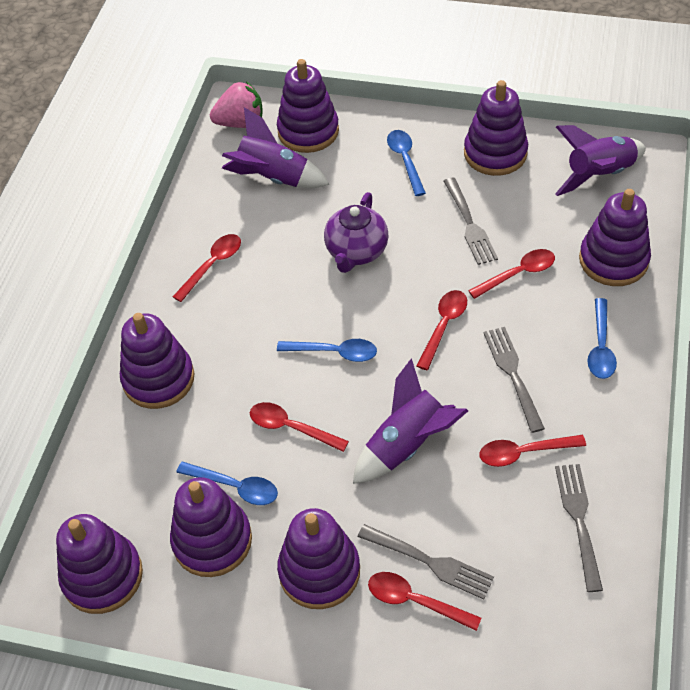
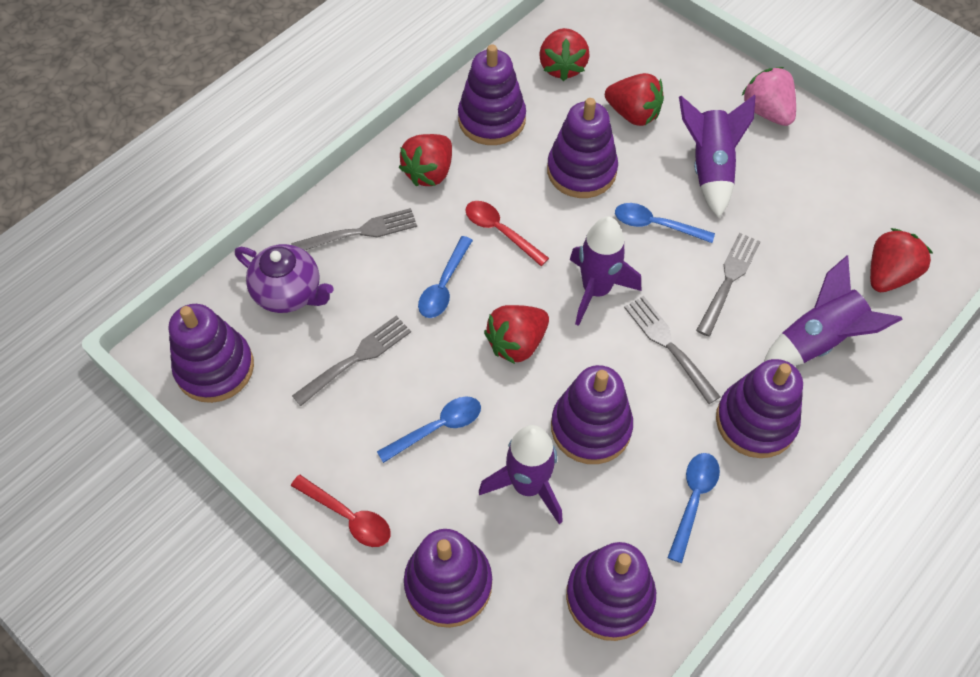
purple rocket: [222,107,330,188] [353,358,468,484] [555,125,646,196] = 3 -> [479,425,563,524] [570,217,641,326] [679,95,756,218] [764,255,903,366] = 4
red spoon: [173,234,241,302] [250,402,349,452] [368,572,481,631] [417,290,467,370] [468,249,555,299] [479,435,586,467] = 6 -> [291,475,391,547] [465,201,549,266] = 2
red strawberry: none = 0 -> [399,134,452,186] [484,305,549,364] [539,28,590,81] [605,73,664,126] [870,228,933,292] = 5

